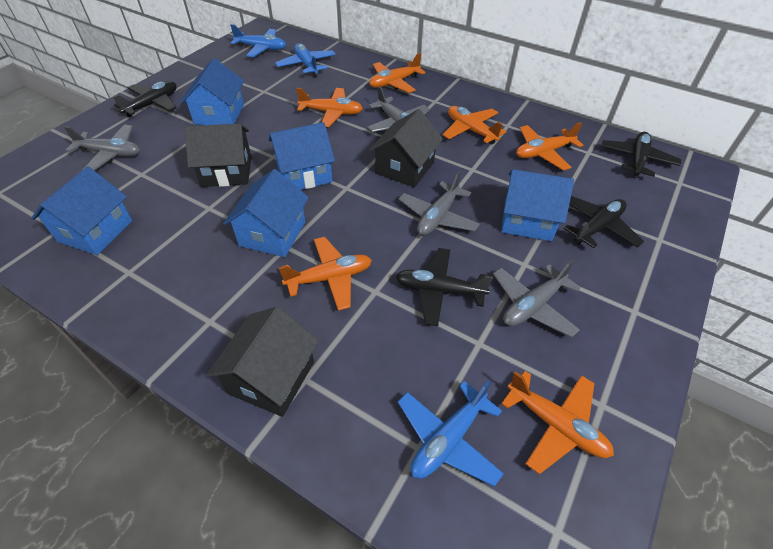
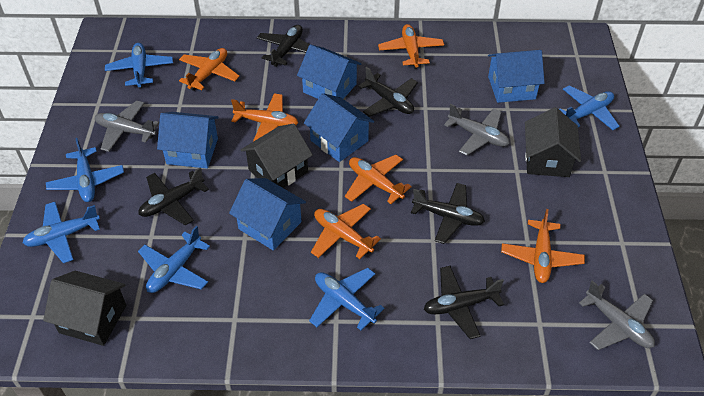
black plane: [113,81,177,117] [396,248,493,326] [564,196,644,248] [601,132,681,178] = 4 -> [138,167,209,225] [257,25,310,67] [358,67,418,117] [411,183,485,244] [424,266,504,339] = 5
blue plane: [230,24,286,57] [275,43,336,77] [398,380,504,486] = 3 -> [23,202,100,263] [46,138,124,202] [105,43,173,89] [138,226,210,293] [309,268,384,331] [559,85,620,130] = 6
grey plane: [64,125,140,171] [367,86,429,132] [399,171,480,236] [493,260,581,338] = 4 -> [95,100,159,152] [444,104,510,156] [579,281,655,350] = 3

